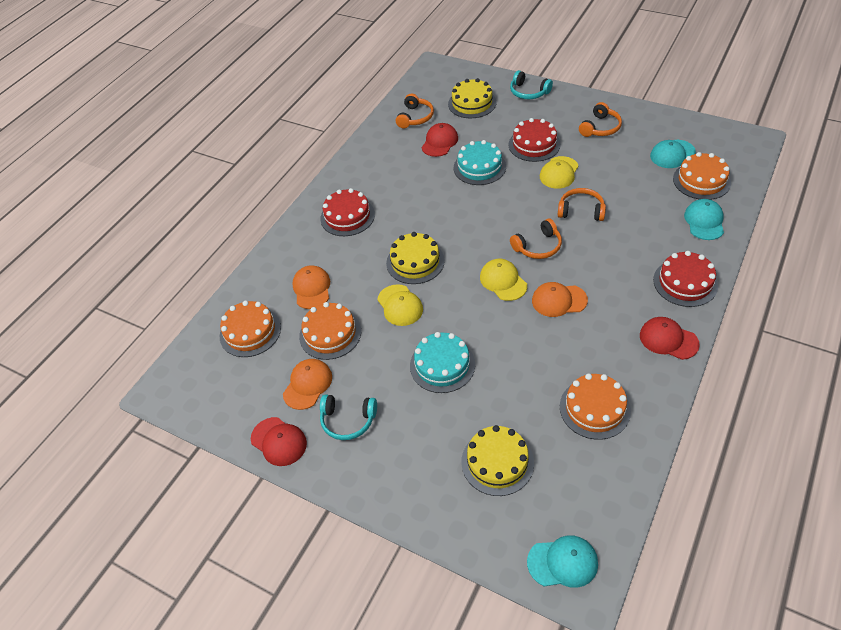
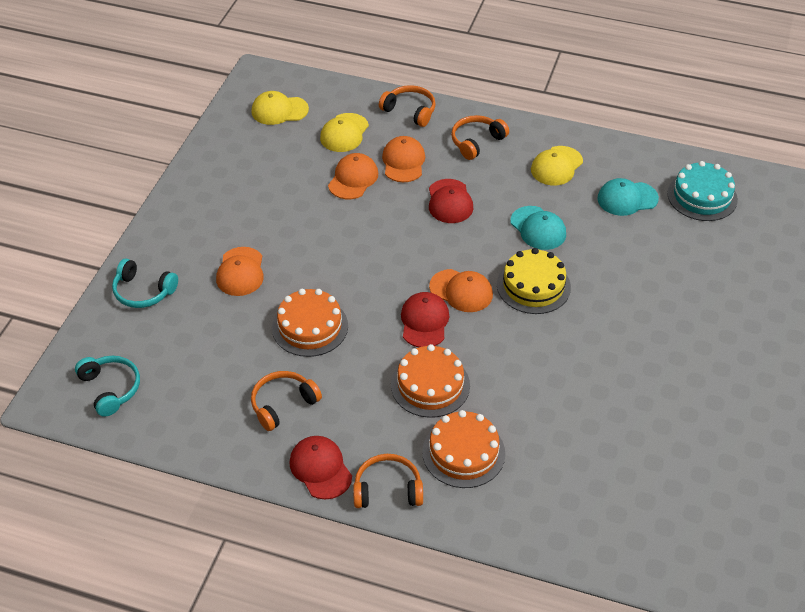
orange cake: [220,301,281,357] [299,302,361,360] [560,374,631,440] [673,152,731,200] = 4 -> [272,289,348,357] [391,344,470,418] [422,410,505,488] = 3
orange cap: [283,359,332,410] [293,265,330,309] [532,282,588,317] = 3 -> [216,247,264,296] [328,153,378,199] [382,136,425,182] [429,269,493,312] = 4
red cake: [320,188,375,236] [509,118,561,162] [653,251,718,307] = 3 -> none = 0
turquoise cake: [410,332,475,393] [454,140,506,185] = 2 -> [667,161,738,221] = 1
turquoise cap: [527,535,598,588] [650,140,696,168] [684,199,724,240] = 3 -> [510,206,566,250] [597,178,659,216] = 2
yellow cake: [386,232,445,284] [448,78,496,118] [461,425,534,496] = 3 -> [497,248,571,314] = 1

